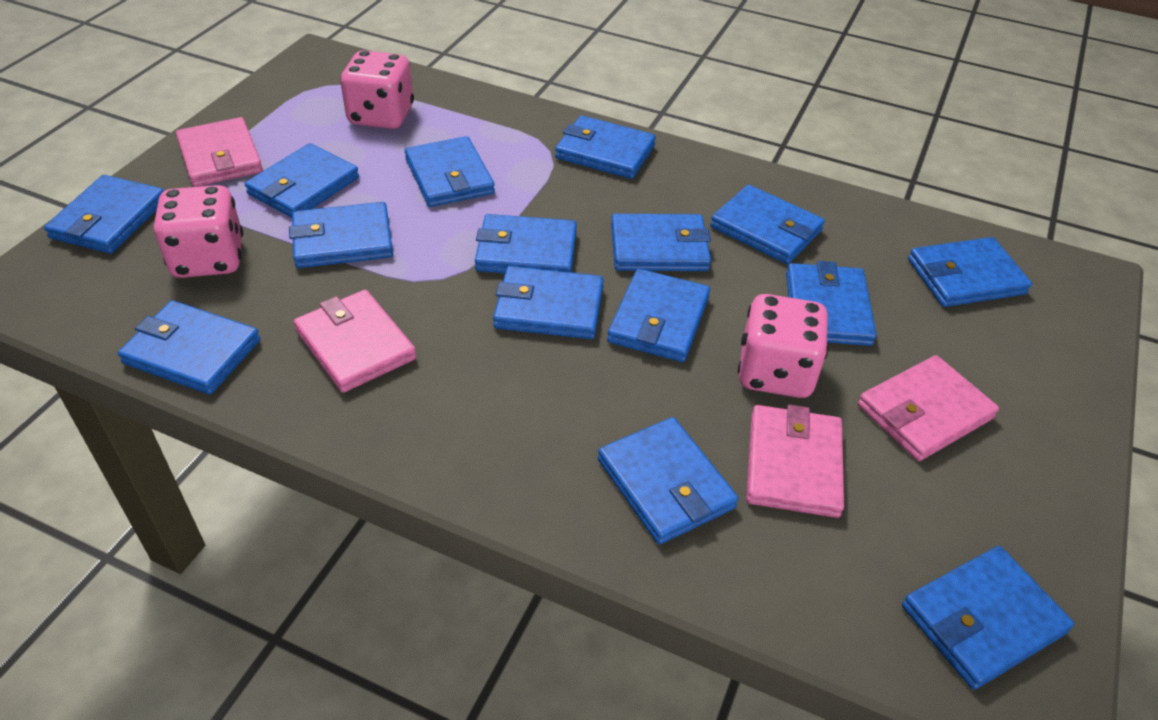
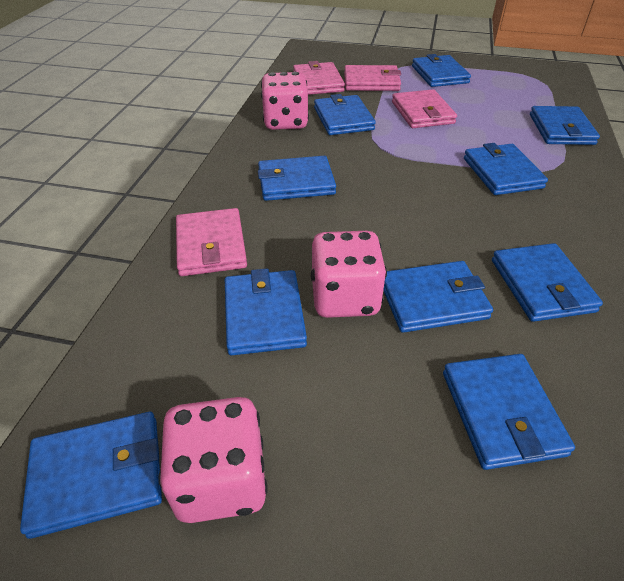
blue wallet: [44,175,164,254] [118,300,260,394] [245,143,359,218] [289,202,393,268] [405,136,495,207] [475,214,577,273] [493,266,604,339] [555,115,656,179] [598,417,738,544] [607,269,710,362] [611,214,711,271] [710,185,825,264] [786,261,877,346] [902,546,1074,690] [908,237,1032,307] = 15 -> [20,412,162,539] [225,268,307,355] [258,156,336,201] [314,94,376,135] [383,261,493,333] [412,54,471,87] [443,354,575,470] [464,143,548,195] [492,243,603,322] [530,106,600,145] = 10

